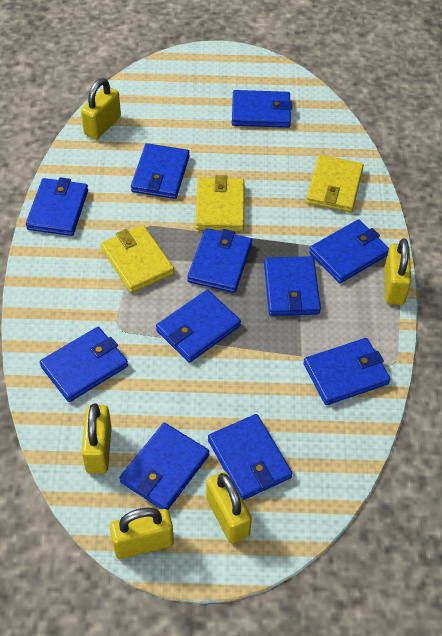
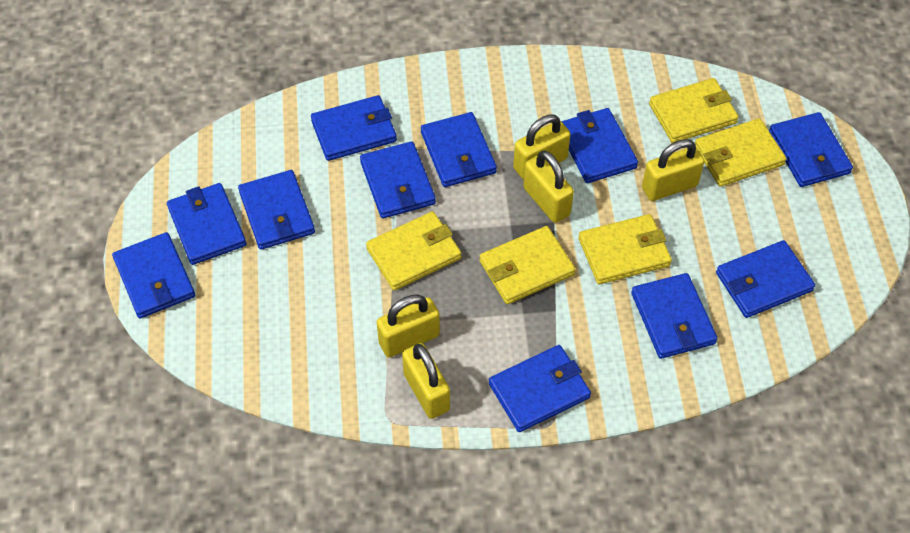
yellow wallet: [101,225,174,293] [195,175,244,231] [306,155,364,212] = 3 -> [366,211,461,291] [479,226,576,304] [578,214,672,284] [649,78,739,143] [695,118,787,187] = 5

